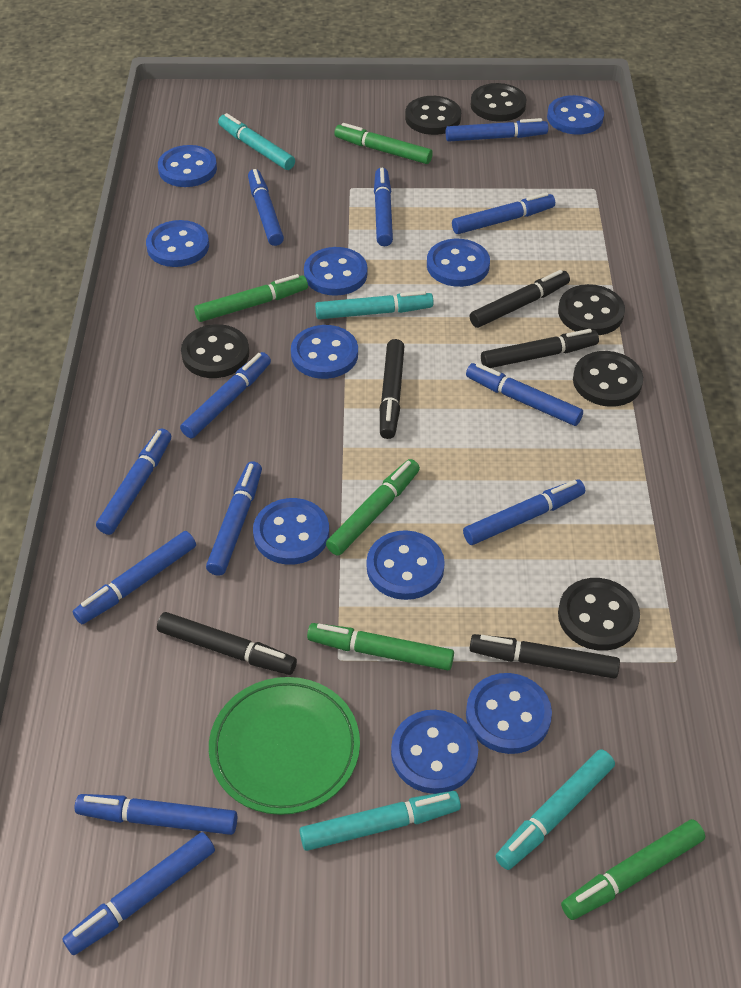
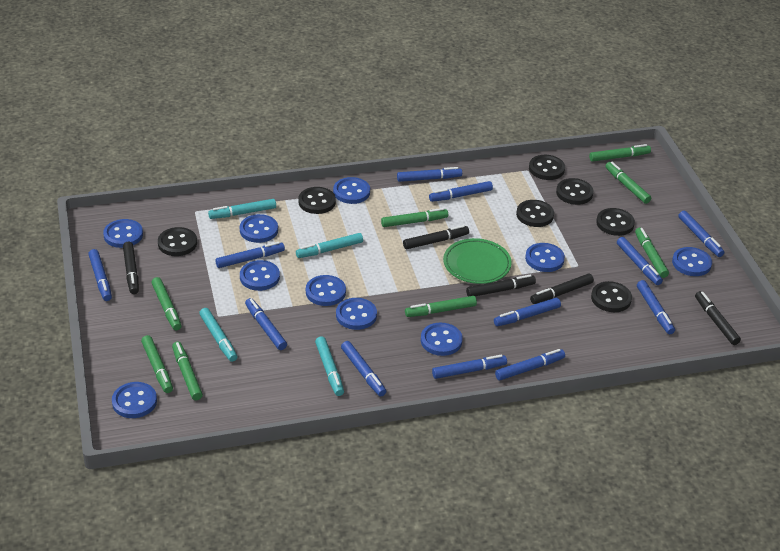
black button: [181,324,249,378] [405,96,461,135] [471,83,526,122] [558,284,625,335] [558,578,640,651] [573,351,643,407] = 6 -> [158,227,197,256] [298,187,336,214] [516,200,554,227] [529,155,565,180] [556,178,594,205] [591,281,632,312] [596,208,635,236] = 7
green marker: [194,274,308,322] [307,623,454,670] [326,459,420,556] [334,123,433,164] [561,819,705,920] = 5 -> [141,335,173,393] [151,277,182,330] [172,342,203,400] [381,208,448,227] [405,296,477,317] [589,144,651,162] [605,162,651,204] [635,228,669,278] = 8

